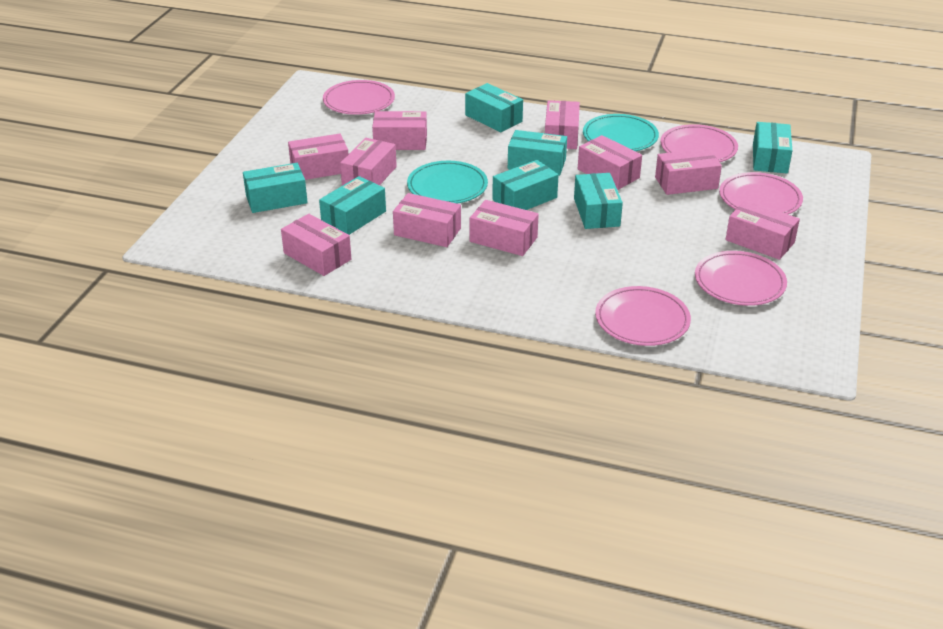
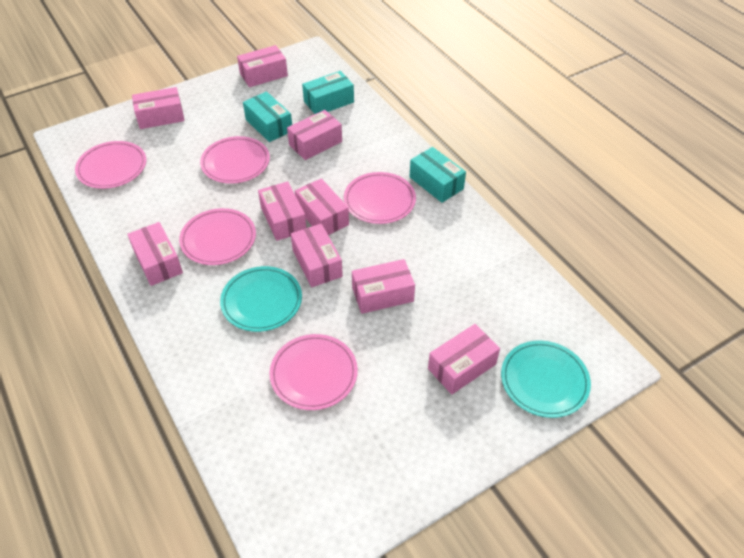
pink box: [281,214,351,276] [288,134,348,180] [340,138,397,186] [372,111,427,150] [393,193,461,247] [470,200,539,256] [545,100,580,149] [578,135,642,190] [655,148,722,195] [726,200,800,260] = 10 -> [127,222,183,286] [132,87,185,129] [237,45,288,87] [258,181,306,241] [287,110,342,160] [291,224,343,287] [295,178,349,235] [352,259,415,314] [428,324,500,395] = 9
turquoise box: [243,163,308,213] [319,176,386,235] [465,83,523,132] [492,160,559,210] [508,130,567,176] [574,173,623,229] [753,122,792,173] = 7 -> [243,91,292,142] [302,71,354,114] [409,147,466,203] = 3

